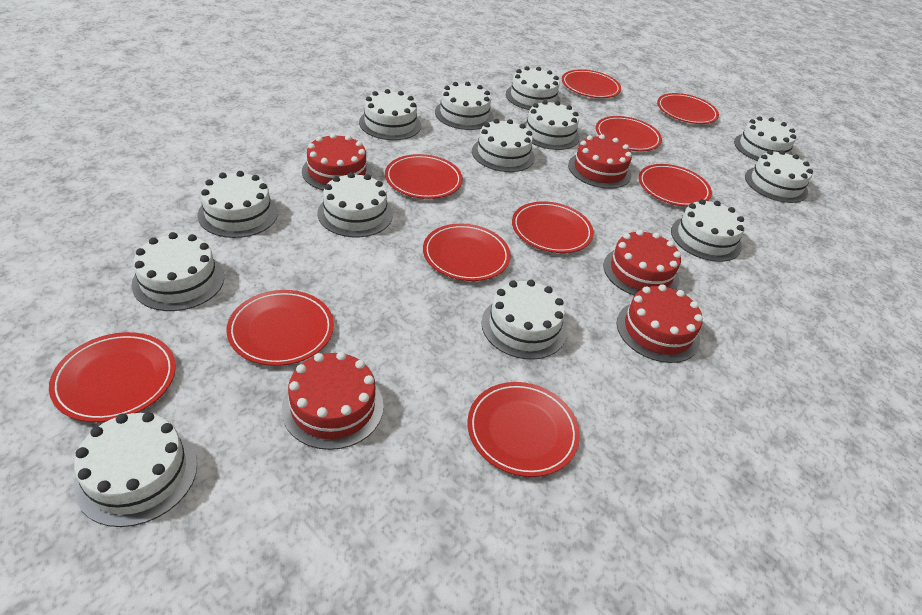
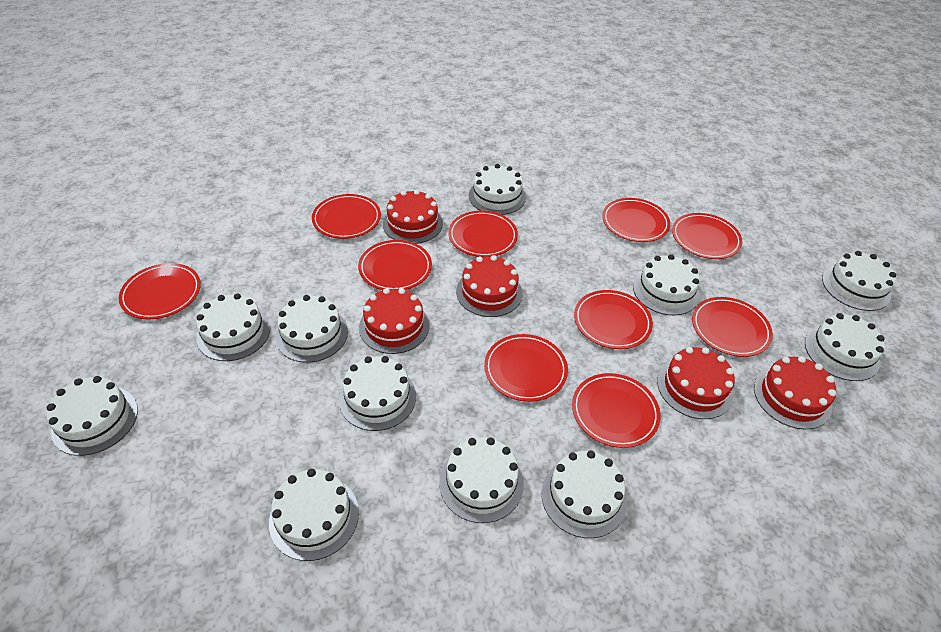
white cake: [74,412,197,527] [131,232,224,311] [198,171,278,238] [318,172,393,237] [359,89,421,140] [435,82,494,130] [472,119,535,172] [481,280,566,360] [506,66,561,110] [523,100,580,150] [671,199,745,262] [734,116,796,161] [745,150,813,203] = 13 -> [47,376,138,456] [196,293,270,361] [269,469,359,561] [276,295,348,363] [339,356,416,431] [439,437,524,523] [469,164,526,215] [541,451,627,538] [633,254,700,315] [805,313,885,381] [822,251,896,311] = 11

